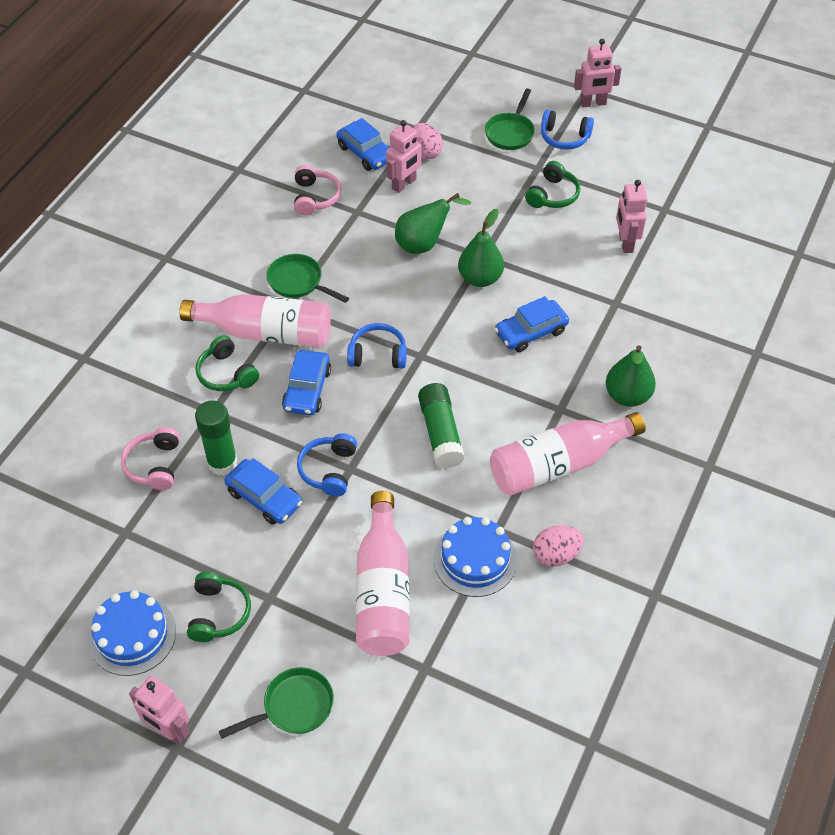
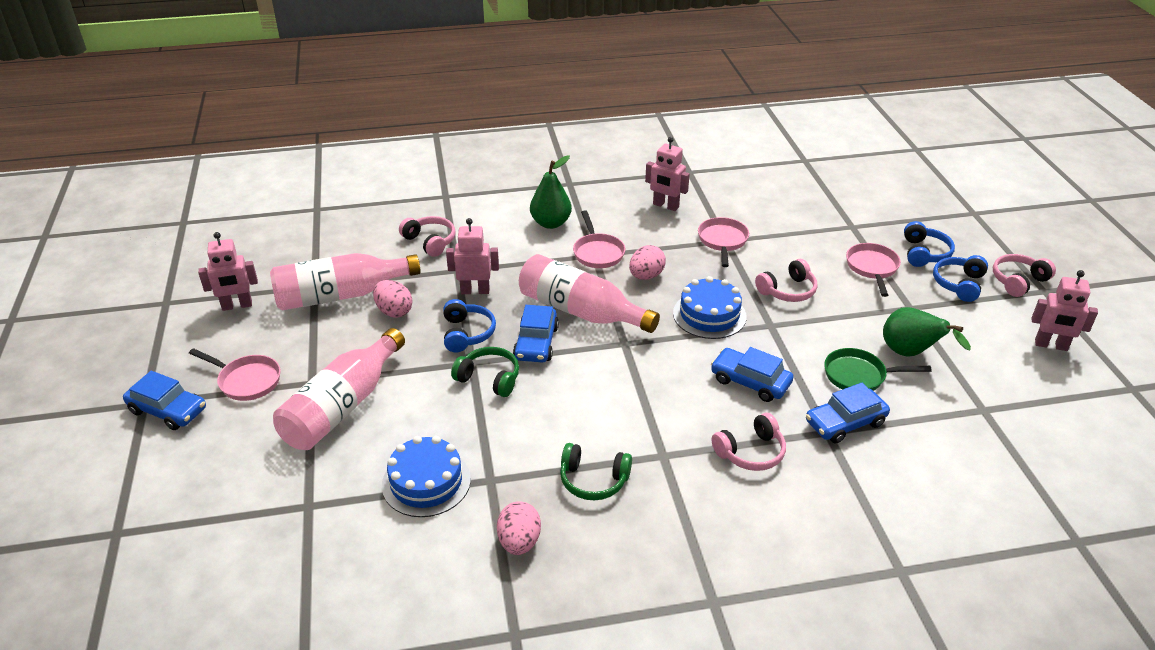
green glue stick: [195,400,238,476] [418,383,465,469] = 2 -> none = 0
green headphones: [187,572,251,642] [196,335,259,391] [525,161,580,208] = 3 -> [451,347,519,397] [560,443,632,500] = 2
green pan: [219,667,334,739] [267,254,349,303] [485,88,535,150] = 3 -> [824,348,932,391] = 1
green pear: [395,193,471,254] [458,209,504,287] [606,345,656,407] = 3 -> [530,155,572,229] [883,307,971,357] = 2
pink egg: [412,123,443,159] [533,526,584,567] = 2 -> [373,280,413,318] [497,501,541,555] [629,245,666,280] = 3
pink headphones: [121,427,180,490] [294,165,341,216] = 2 -> [399,216,455,257] [712,413,786,471] [755,259,818,302] [993,254,1056,297] = 4
pink pan: none = 0 -> [189,348,281,401] [573,210,625,268] [698,217,749,267] [846,243,901,297] = 4

